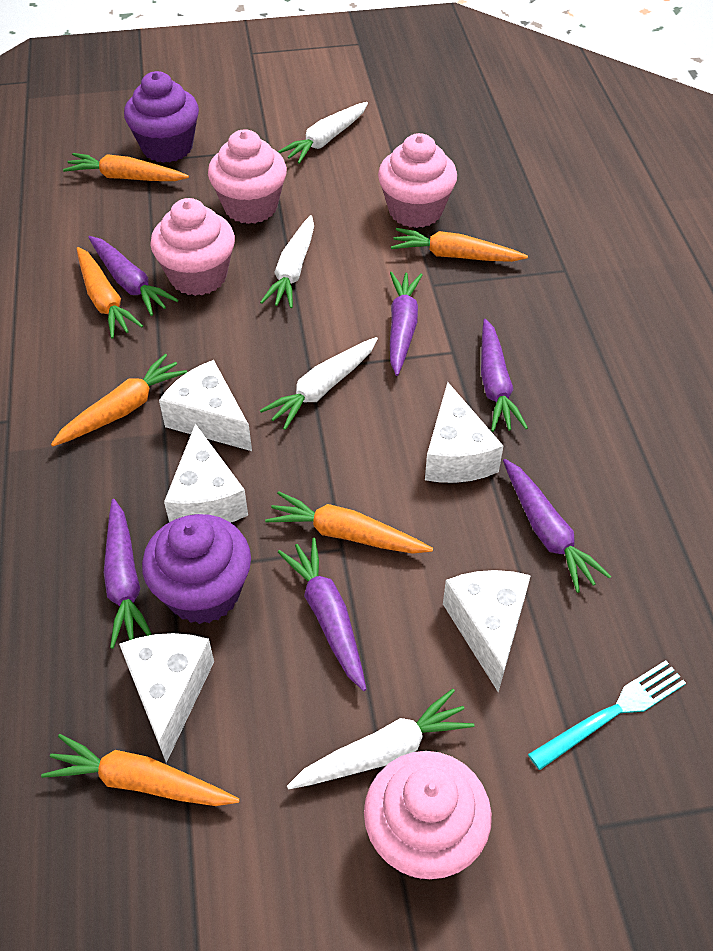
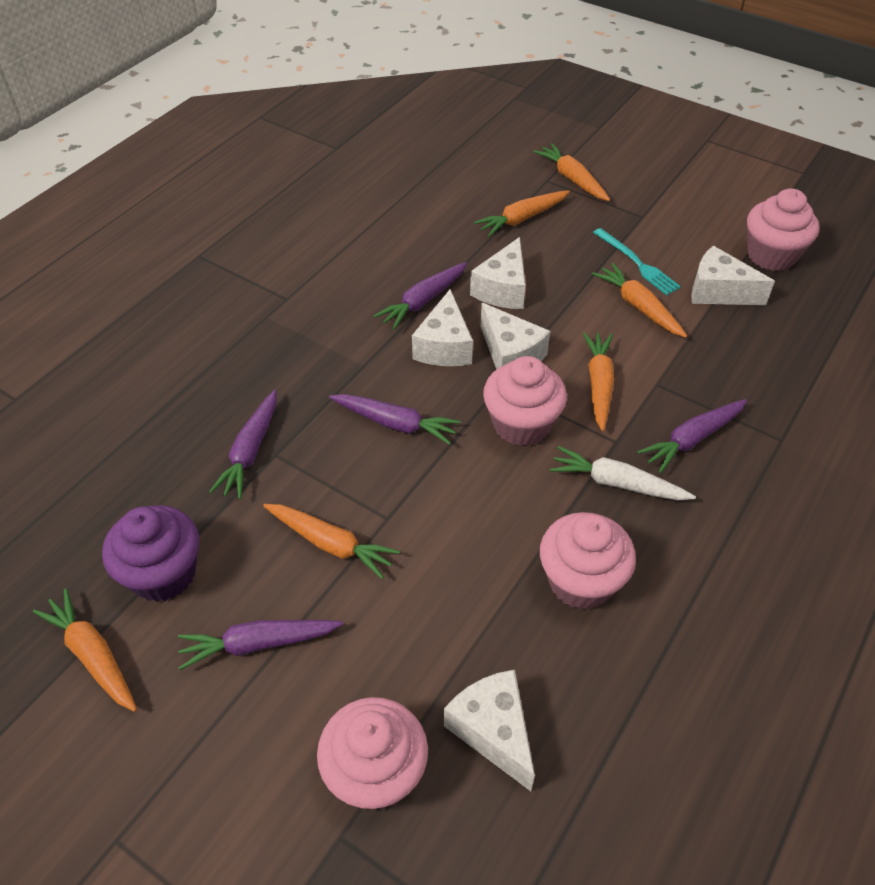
purple carrot: [88,236,178,316] [104,499,152,649] [278,538,366,691] [390,272,423,376] [481,319,528,432] [503,459,611,593] = 6 -> [178,620,343,670] [209,390,277,499] [329,394,461,445] [374,262,467,330] [637,399,747,473] = 5
purple cupcake: [124,71,199,163] [142,514,251,624] = 2 -> [102,505,199,602] = 1
white carrot: [260,215,314,308] [260,337,378,430] [278,102,368,164] [287,689,475,790] = 4 -> [550,446,696,500] = 1

